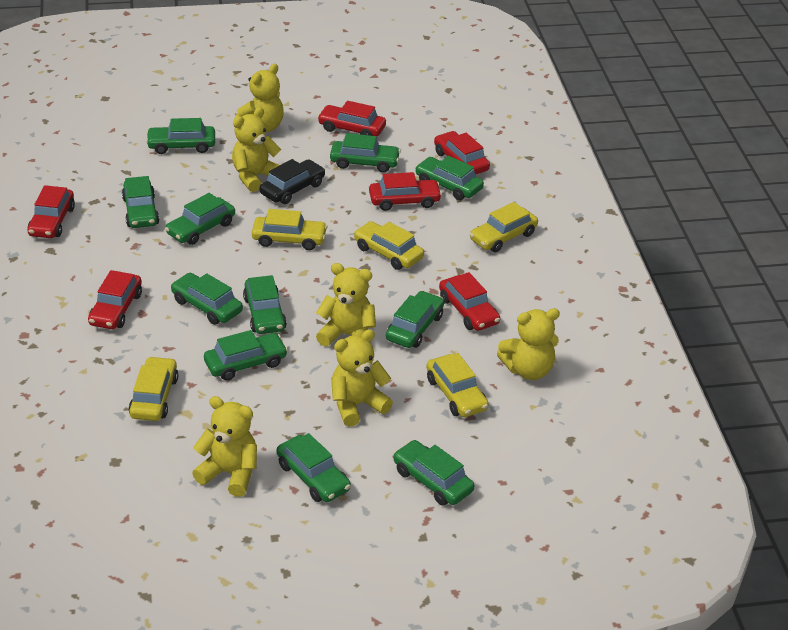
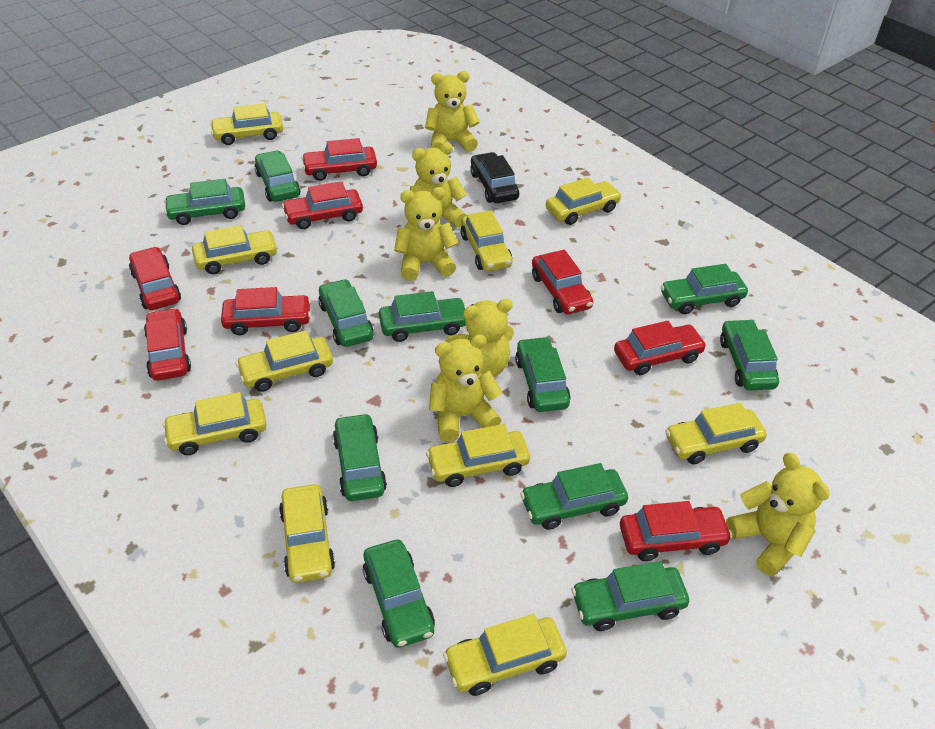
red car: [28,185,75,238] [88,270,142,329] [317,101,386,137] [369,172,442,211] [434,131,490,175] [439,272,500,331] = 6 -> [129,247,181,310] [144,308,191,381] [221,287,311,335] [282,181,363,229] [301,138,377,181] [532,250,593,315] [614,321,707,375] [620,501,732,561] = 8
yellow car: [129,356,178,421] [252,209,327,250] [354,221,424,270] [426,353,489,417] [470,202,538,252] = 5 -> [162,392,267,455] [192,225,278,274] [210,104,283,145] [236,330,333,392] [279,484,335,583] [426,424,530,487] [443,614,567,696] [461,210,513,271] [546,177,622,225] [665,403,767,464] = 10

